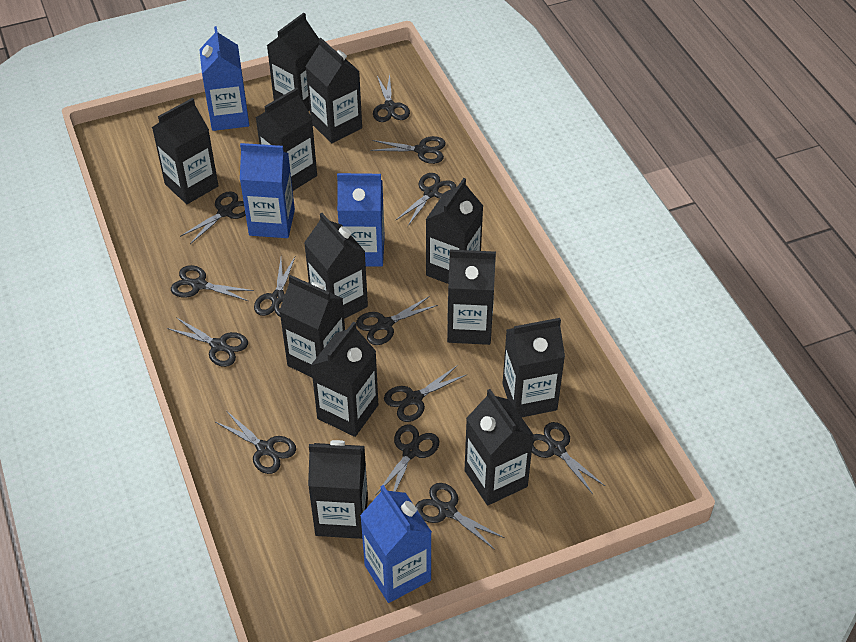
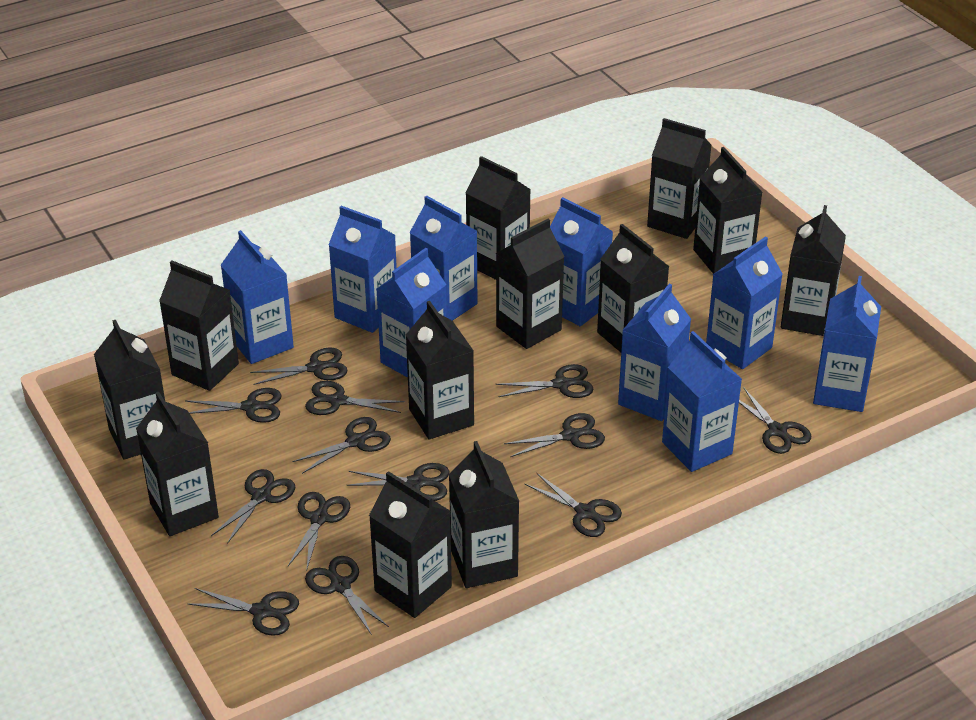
blue carton: [199,26,249,131] [240,143,295,238] [337,173,385,267] [360,485,432,603] = 4 -> [221,230,294,364] [328,206,397,333] [377,248,447,378] [410,195,477,321] [550,197,613,326] [618,284,691,421] [662,331,742,472] [706,236,783,369] [813,276,881,412] = 9

